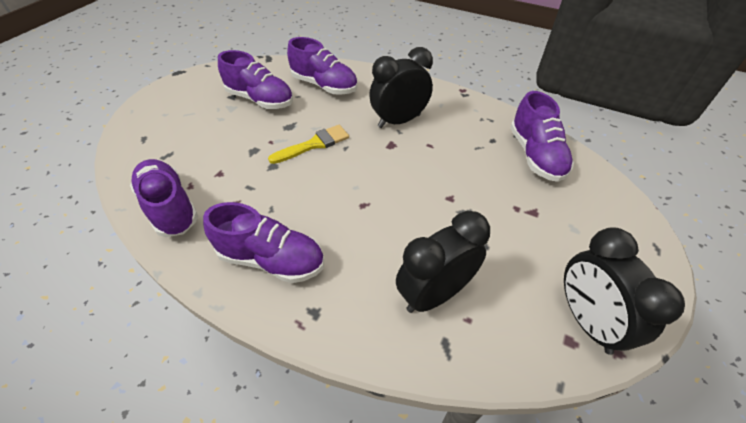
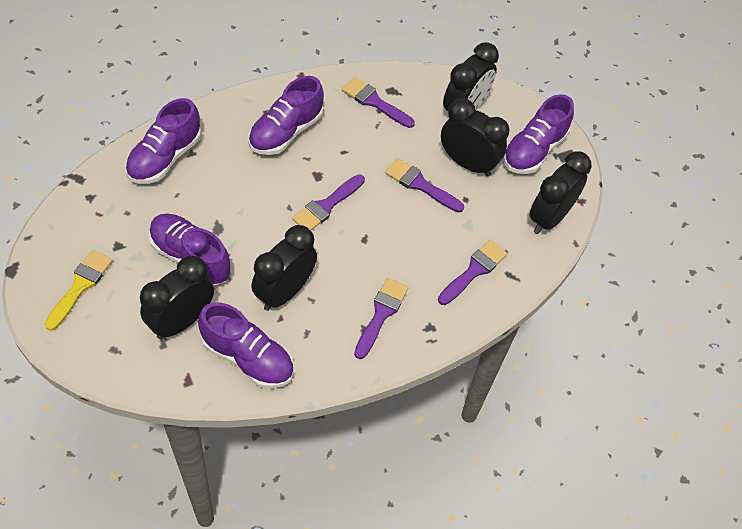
black clock: [369,47,433,128] [396,211,490,313] [564,227,685,355] = 3 -> [140,255,214,339] [251,225,317,311] [441,98,509,177] [443,42,499,111] [529,151,592,234] = 5
purple brush: none = 0 -> [292,174,365,230] [342,77,415,128] [354,278,409,359] [385,158,464,213] [438,240,507,305] = 5

